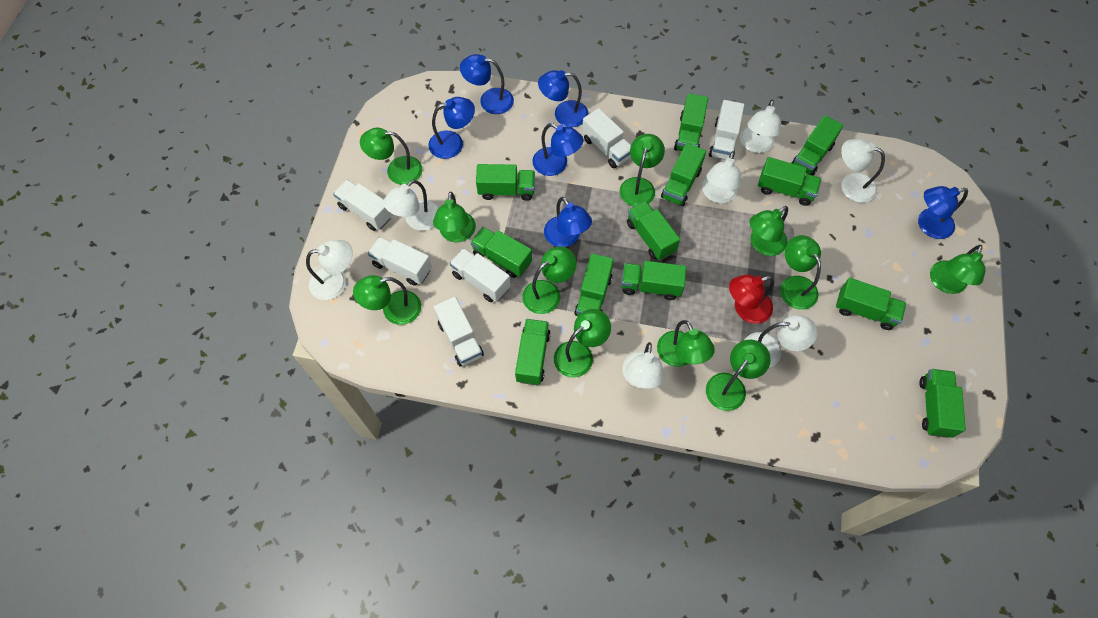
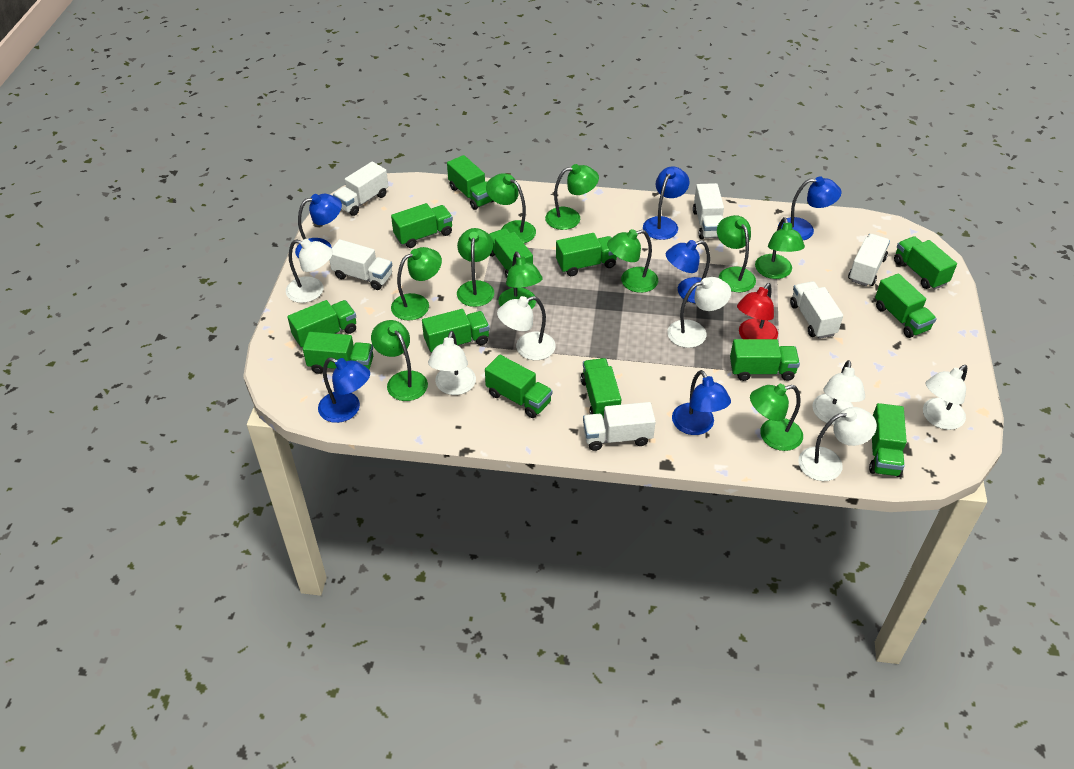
green lamp: [353,275,421,325] [360,128,422,185] [433,192,476,243] [522,246,576,314] [554,309,611,377] [620,134,665,207] [657,320,715,367] [706,339,771,411] [749,206,788,256] [780,235,821,310] [930,245,985,294] = 11 -> [371,320,428,401] [391,247,442,321] [457,228,494,307] [486,173,536,243] [498,252,543,309] [545,164,599,230] [607,229,658,293] [717,215,756,292] [750,384,803,451] [755,217,805,279] = 10
green truck: [470,227,532,278] [476,164,535,201] [515,319,551,385] [574,253,614,316] [622,261,686,300] [627,201,680,260] [661,143,706,206] [674,93,708,151] [758,157,821,206] [792,115,843,175] [836,278,906,330] [919,369,966,438] = 12 -> [287,300,356,348] [303,332,373,374] [391,203,453,248] [422,309,490,353] [447,155,494,210] [485,355,552,418] [489,228,533,278] [556,233,617,276] [581,358,621,420] [730,339,800,381] [869,403,907,477] [875,273,937,338] [894,236,957,289] = 13

